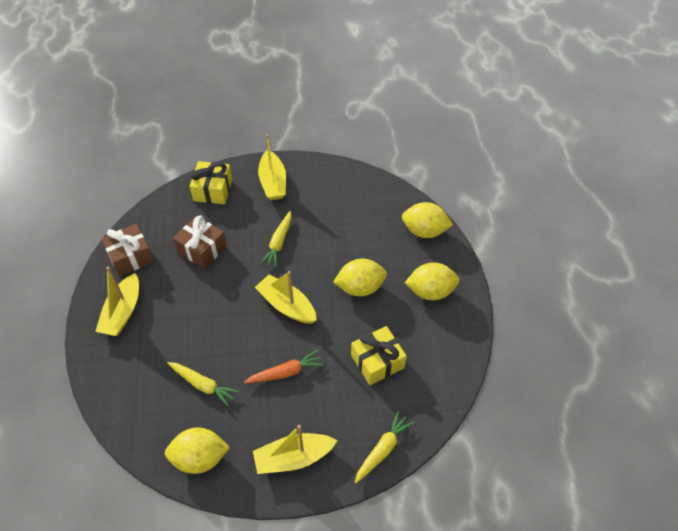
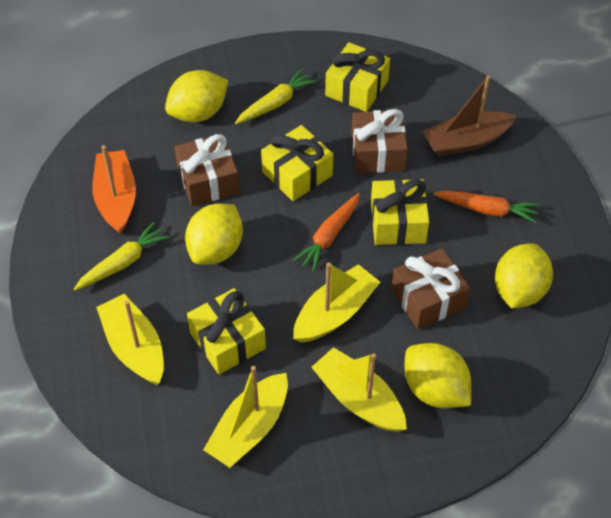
brown boat: none = 0 -> [423,75,517,157] = 1
brown gift: [101,224,154,277] [173,215,227,269] = 2 -> [175,134,239,206] [351,109,408,173] [391,249,470,329] = 3
orange boat: none = 0 -> [92,145,136,234] = 1
orange carrot: [244,350,324,384] = 1 -> [293,193,360,272] [433,191,539,223] = 2
yellow carrot: [167,362,239,407] [260,211,292,267] [355,411,414,484] = 3 -> [74,222,169,291] [235,69,316,124] = 2
yellow gift: [190,161,232,204] [351,326,407,385] = 2 -> [187,288,266,375] [261,125,333,201] [325,42,390,112] [371,179,429,245] = 4

